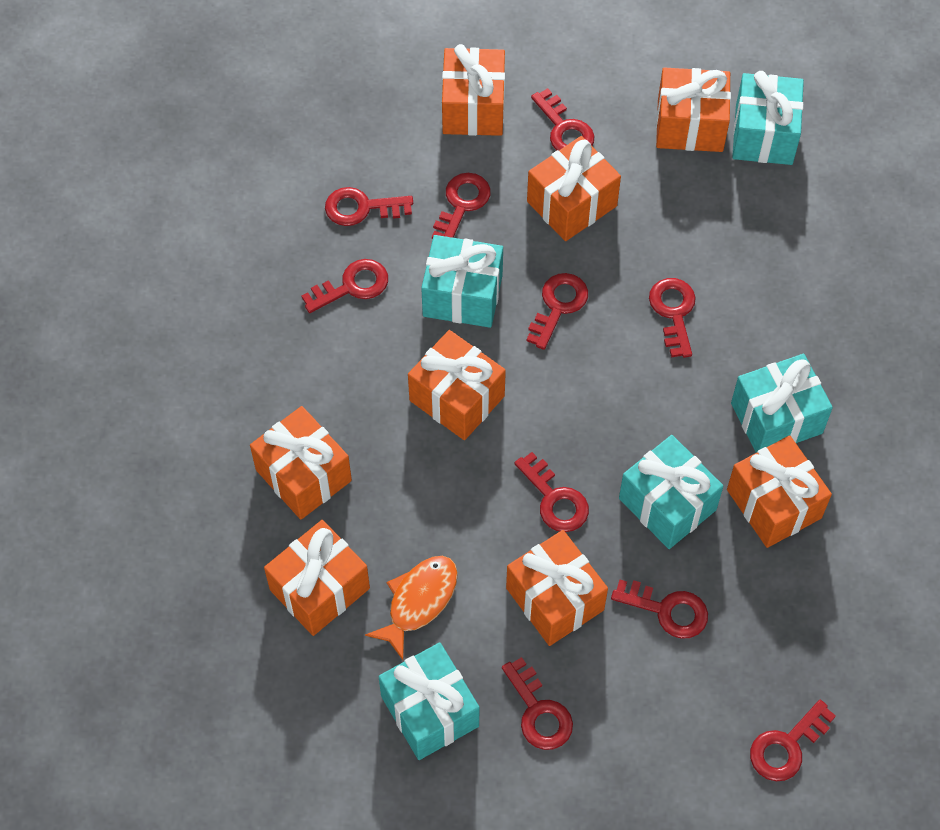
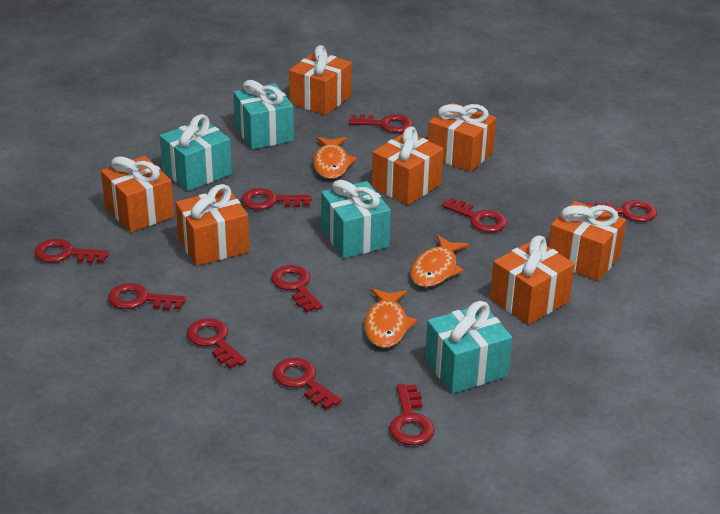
orange fish: [365,556,458,660] = 1 -> [313,137,357,179] [364,288,417,348] [410,235,469,287] = 3
orange gift: [250,406,352,520] [264,520,370,636] [408,330,506,440] [442,44,505,136] [506,530,608,646] [527,136,621,241] [656,68,731,152] [727,435,832,548] = 8 -> [101,156,174,232] [176,184,250,266] [289,45,352,115] [372,127,444,205] [428,103,496,172] [490,236,575,325] [548,201,626,281] = 7
turquoise gift: [378,642,479,760] [421,235,503,328] [619,435,723,549] [731,354,833,453] [732,71,804,165] = 5 -> [160,114,232,191] [233,80,294,149] [321,180,391,258] [425,301,512,394] = 4

